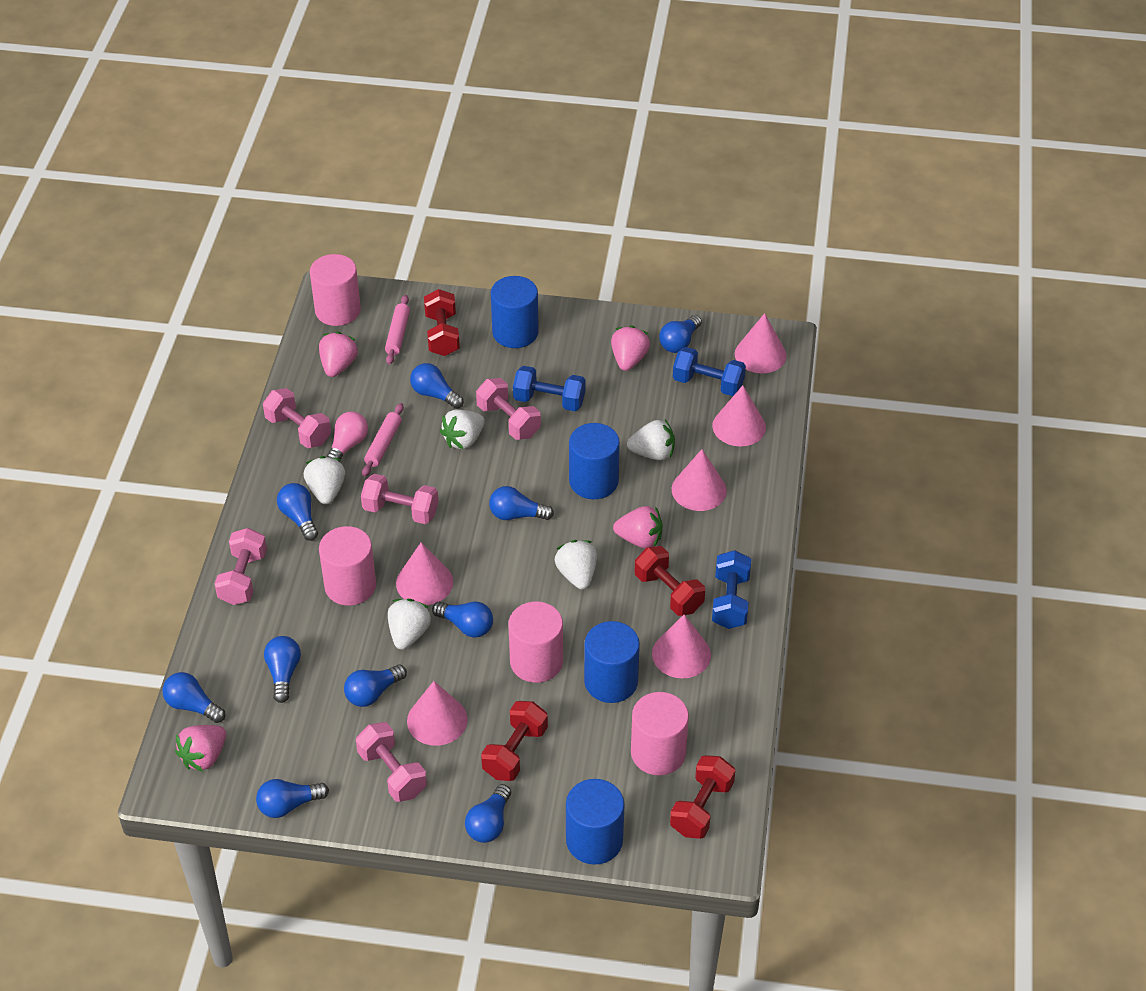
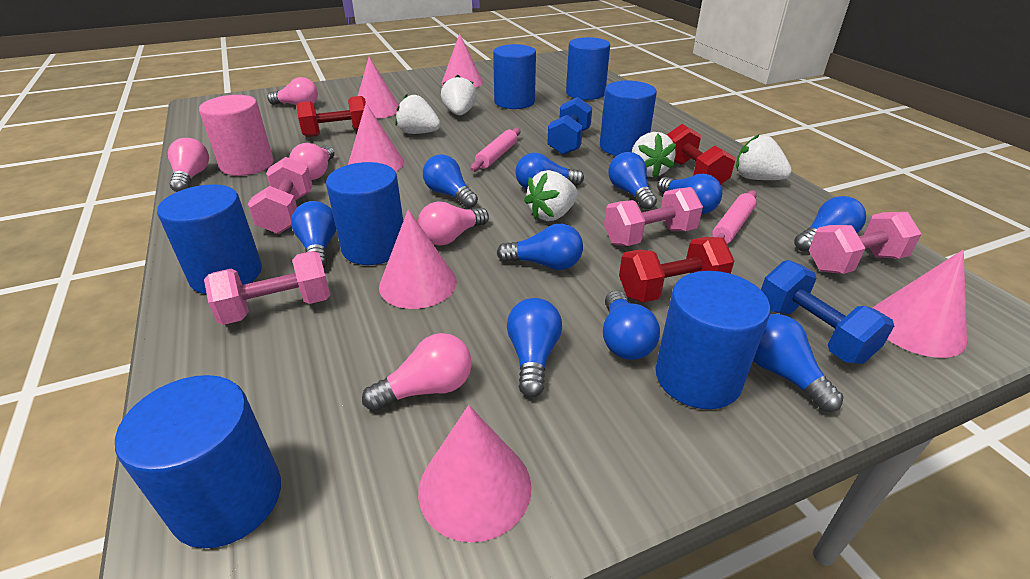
blue cylinder: [491,276,539,348] [566,779,624,865] [569,423,620,499] [584,621,640,703] = 4 -> [115,375,281,548] [157,184,262,294] [326,162,403,265] [493,44,536,109] [566,37,610,100] [600,81,657,156] [655,271,770,409] = 7
blue dumbbell: [513,366,585,411] [673,347,746,396] [712,550,751,629] = 3 -> [547,97,592,155] [761,260,894,364] = 2
pink cylinder: [310,254,361,326] [319,526,376,606] [509,601,563,683] [631,692,689,776] = 4 -> [199,95,273,176] = 1
pink dumbbell: [215,528,267,605] [263,388,331,448] [356,722,427,802] [361,474,438,524] [476,378,541,440] = 5 -> [204,251,330,325] [248,157,313,234] [604,187,703,246] [809,212,922,274] = 4
pink light bulb: [327,412,368,462] = 1 -> [168,138,209,192] [267,77,318,105] [289,143,335,180] [362,333,472,411] [418,201,489,246] = 5
pink strawberry: [175,725,226,772] [319,332,358,377] [611,325,650,371] [613,506,662,548] = 4 -> none = 0
red dumbbell: [424,289,460,356] [481,701,548,781] [635,546,705,616] [670,755,735,839] = 4 -> [296,96,366,137] [619,237,734,303] [667,124,735,185] = 3

